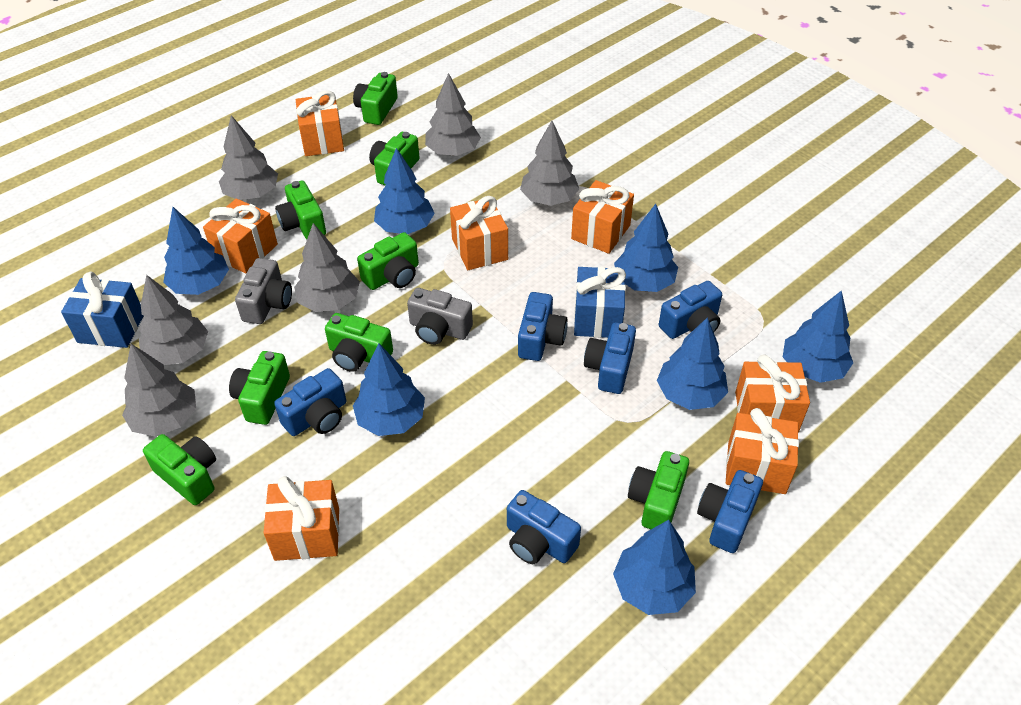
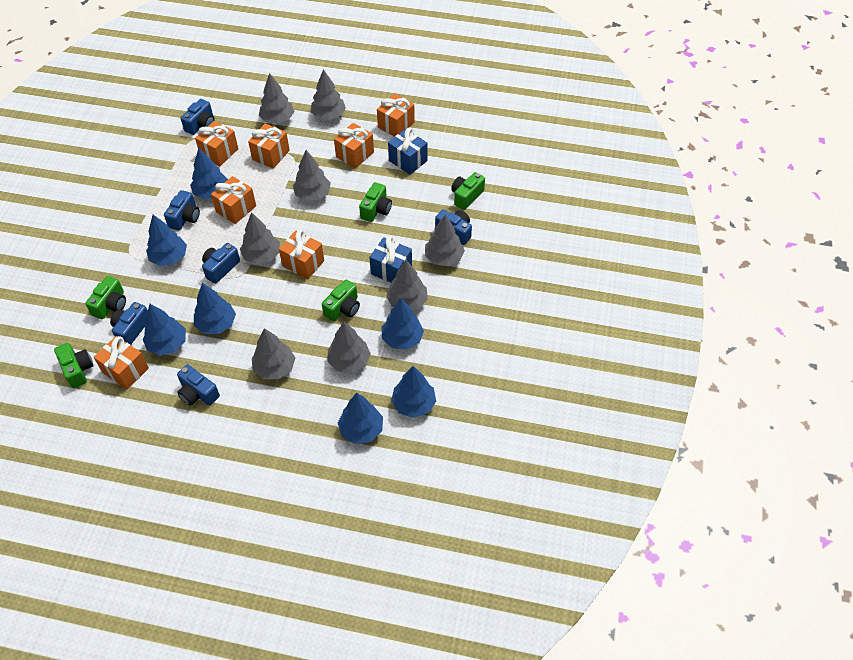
green camera: [143,434,216,505] [229,351,290,425] [275,181,326,239] [325,313,393,372] [353,72,398,125] [357,232,419,290] [369,132,420,186] [628,451,689,529] = 8 -> [54,343,94,388] [85,276,126,319] [322,280,360,322] [359,182,392,222] [451,172,485,210] = 5
grey camera: [235,258,292,324] [407,288,473,345] = 2 -> none = 0
grey tree: [122,344,196,437] [139,275,208,365] [219,115,278,200] [294,223,360,312] [425,73,481,156] [520,121,579,206] = 6 -> [240,212,280,264] [252,328,295,379] [259,73,295,124] [293,150,331,201] [310,69,346,120] [328,322,371,373] [386,260,428,310] [425,215,465,266] = 8

